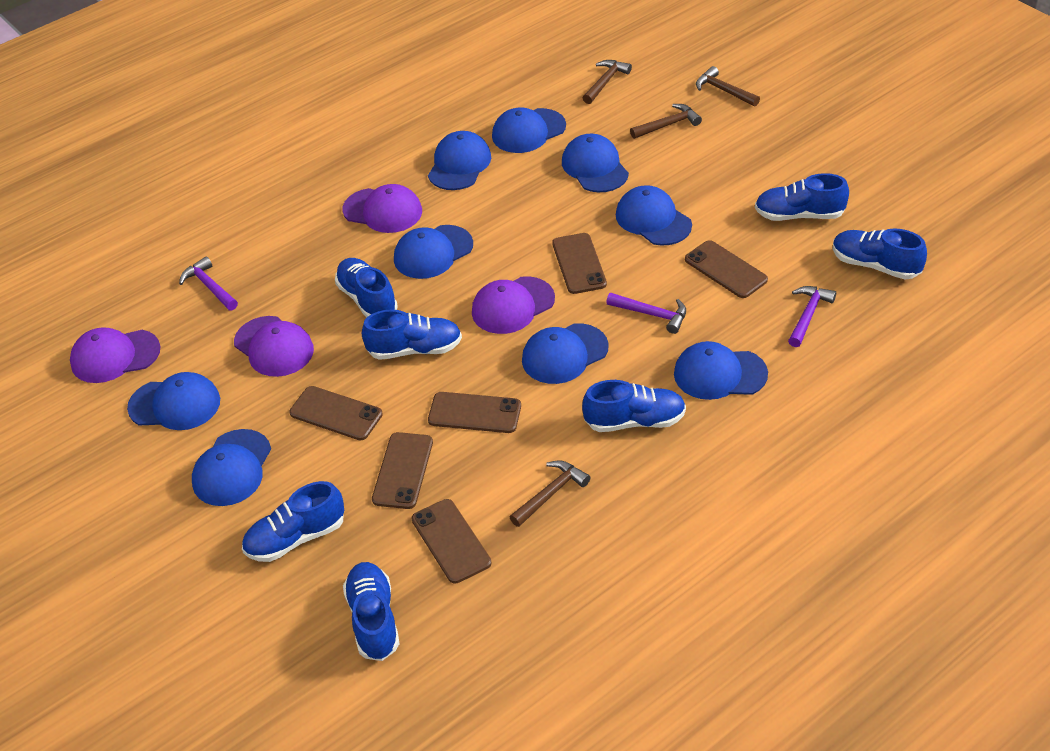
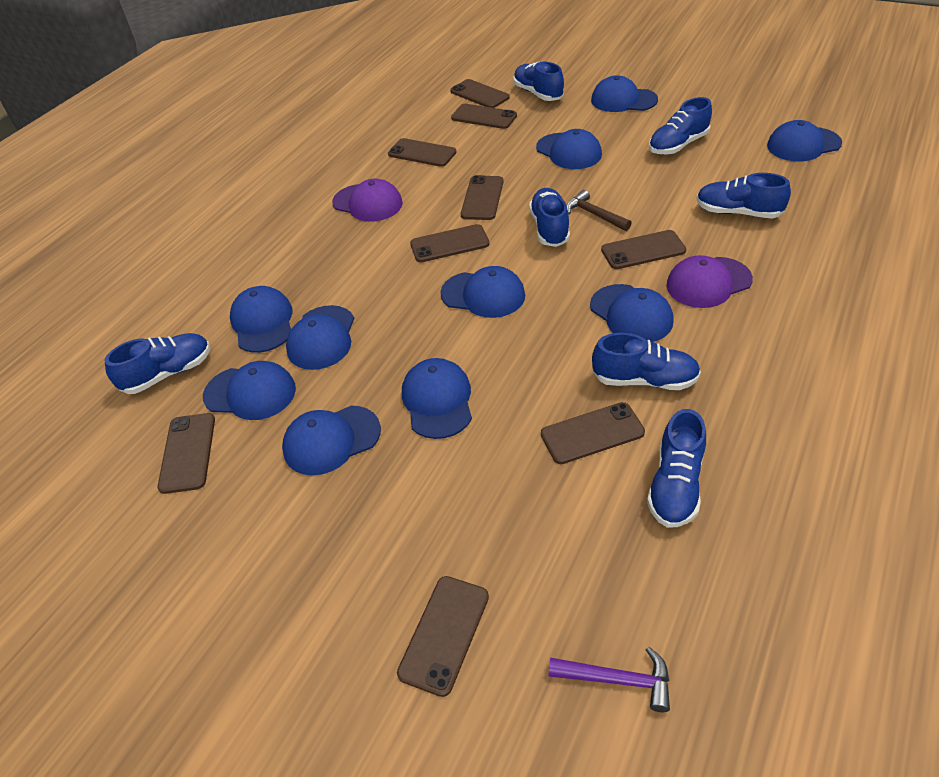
blue cap: [127,372,220,430] [192,429,271,506] [394,225,473,279] [428,131,491,190] [492,108,566,153] [522,323,609,384] [562,134,629,192] [616,185,692,246] [674,341,768,400] = 9 -> [203,361,296,420] [230,286,292,353] [282,406,381,475] [286,305,354,370] [402,358,472,439] [441,266,525,318] [536,129,602,169] [590,284,674,342] [591,75,658,112] [767,120,842,161] = 10
brown hammer: [510,460,591,527] [583,60,632,104] [630,104,702,139] [696,66,760,106] = 4 -> [566,190,631,231] = 1
brown phone: [289,386,383,440] [372,432,433,509] [411,499,492,583] [428,392,521,433] [552,233,607,294] [685,240,768,298] = 6 -> [157,413,215,494] [388,138,457,167] [397,576,489,697] [410,224,489,262] [450,79,510,108] [451,104,517,129] [461,175,503,220] [541,402,645,464] [601,230,686,269] = 9
purple cap: [70,327,160,383] [234,316,314,377] [342,184,422,233] [472,276,555,334] = 4 -> [332,179,403,222] [667,255,753,308] = 2
purple hammer: [179,256,238,311] [606,293,686,334] [788,286,836,347] = 3 -> [549,647,670,712] = 1

